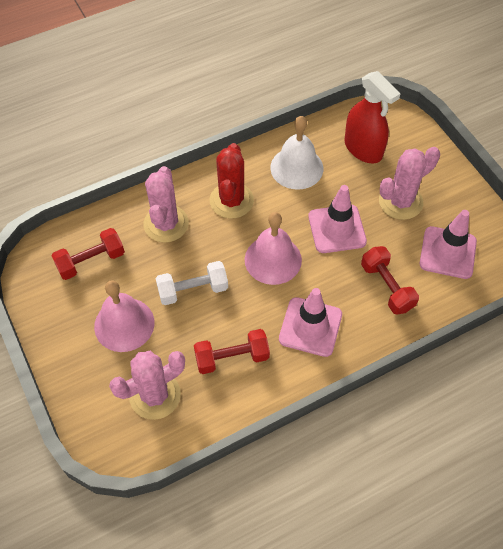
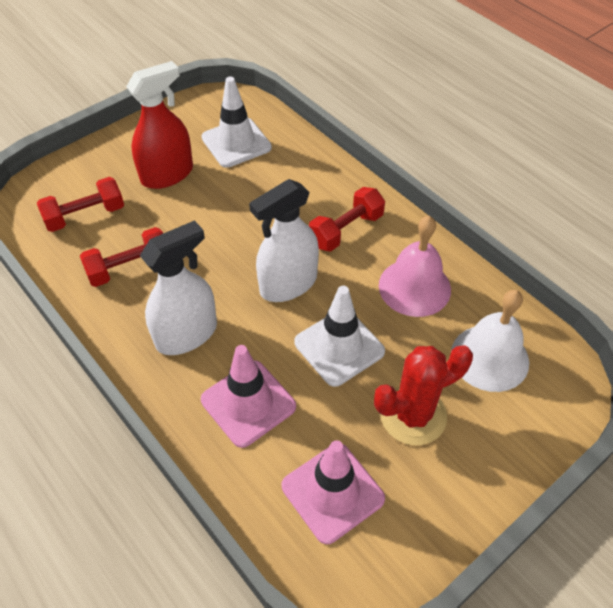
pink bell: [94,280,154,352] [245,212,302,285] = 2 -> [379,216,451,317] = 1
pink cactus: [109,351,185,420] [143,166,189,243] [379,147,440,220] = 3 -> none = 0
pink traffic cone: [279,288,342,357] [308,185,367,253] [420,210,477,279] = 3 -> [201,345,296,448] [282,440,385,544] = 2
white dumbbell: [155,261,228,305] = 1 -> none = 0
white spray bottle: none = 0 -> [140,220,217,355] [249,179,319,302] = 2
white traffic cone: none = 0 -> [202,77,272,168] [294,286,385,387] = 2

